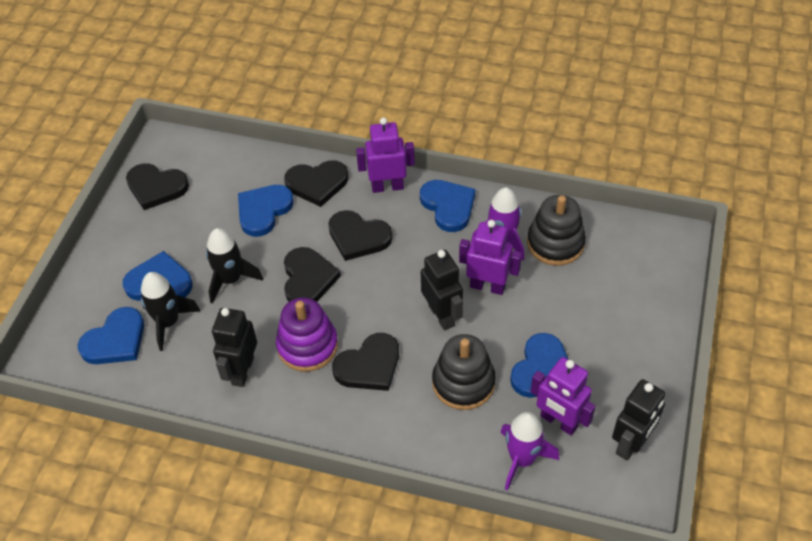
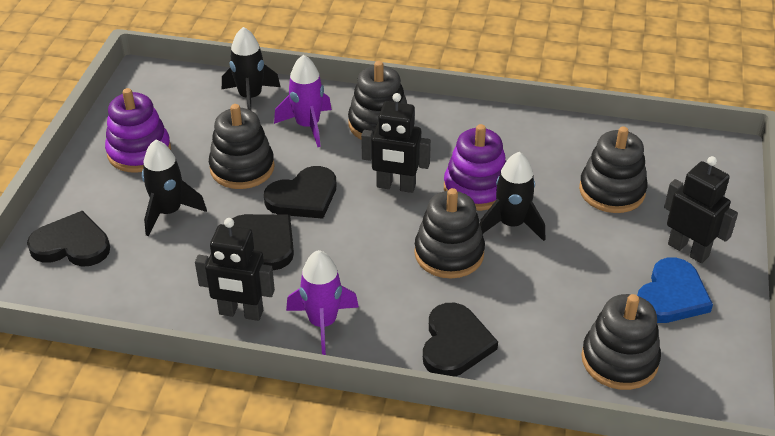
black heart: [126,163,189,210] [284,160,348,207] [284,247,341,302] [328,210,392,261] [332,333,399,391] = 5 -> [27,211,110,267] [232,214,294,270] [264,166,336,219] [423,303,498,377] = 4
black rocket: [141,272,200,351] [206,228,263,304] = 2 -> [142,139,207,236] [222,27,280,110] [480,152,545,241] = 3
black stacking toy: [432,334,496,410] [527,195,586,266] = 2 -> [209,104,275,189] [348,61,407,139] [414,188,485,278] [579,126,648,213] [581,294,661,390] = 5
blue heart: [78,307,144,364] [123,251,193,301] [238,185,294,237] [420,180,476,232] [510,333,568,398] = 5 -> [637,258,713,323] = 1
purple robot: [356,118,415,193] [459,220,522,295] [530,357,596,436] = 3 -> none = 0
purple stacking toy: [276,297,338,372] = 1 -> [105,88,171,173] [444,124,506,211] = 2

